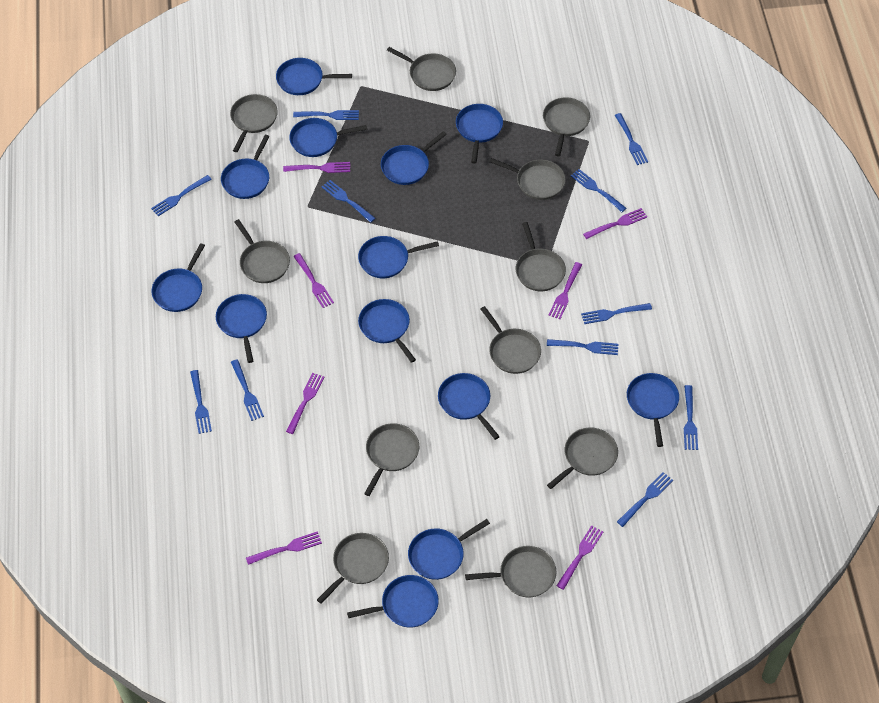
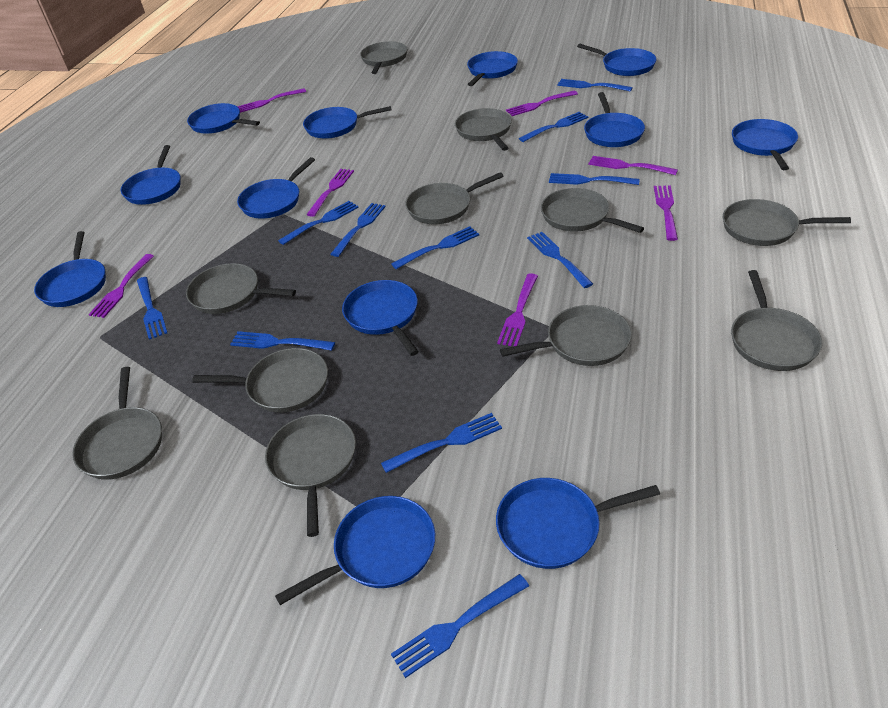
blue pan: [151,243,205,312] [216,294,267,363] [221,135,270,199] [276,58,352,95] [289,118,367,157] [347,575,439,628] [358,236,439,278] [358,299,416,363] [381,131,447,185] [408,519,490,580] [438,373,500,440] [456,104,503,164] [627,373,679,447] = 13 -> [34,231,106,307] [121,145,180,205] [187,103,260,134] [237,157,315,218] [275,496,435,605] [303,106,391,138] [342,280,419,356] [467,51,518,86] [496,478,660,569] [577,44,656,76] [584,92,645,147] [732,119,798,170] = 12

